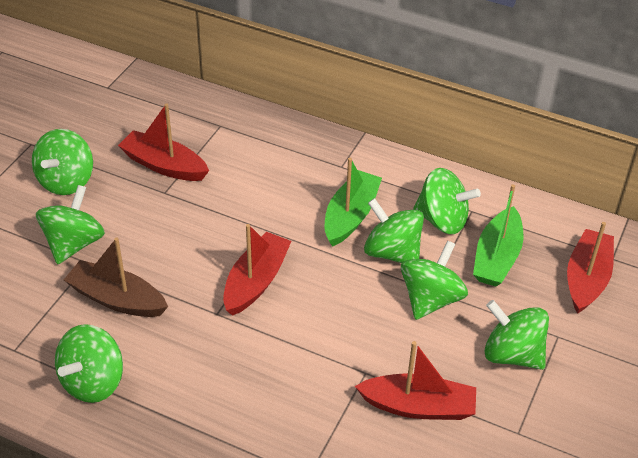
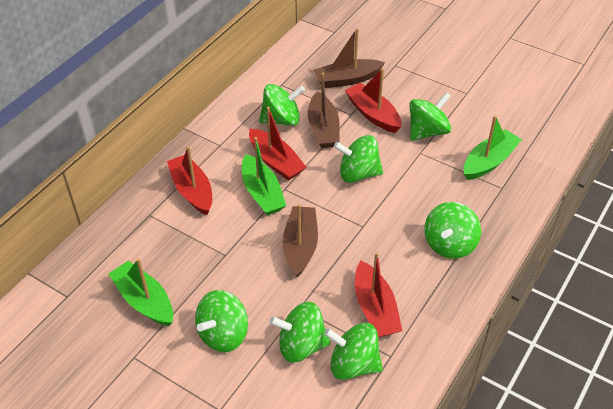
brown boat: [64,238,168,317] = 1 -> [283,204,318,277] [308,73,340,148] [314,28,385,88] = 3
green boat: [324,158,382,247] [473,184,523,287] = 2 -> [108,258,173,326] [242,137,286,215] [464,116,522,180] = 3

